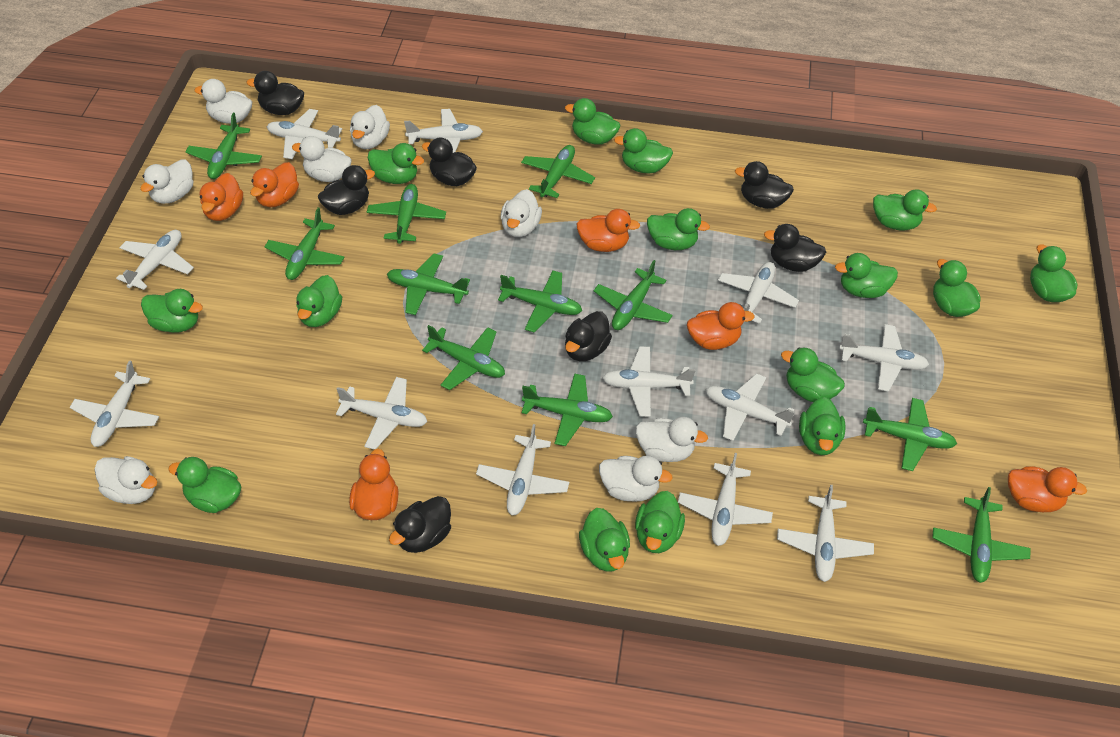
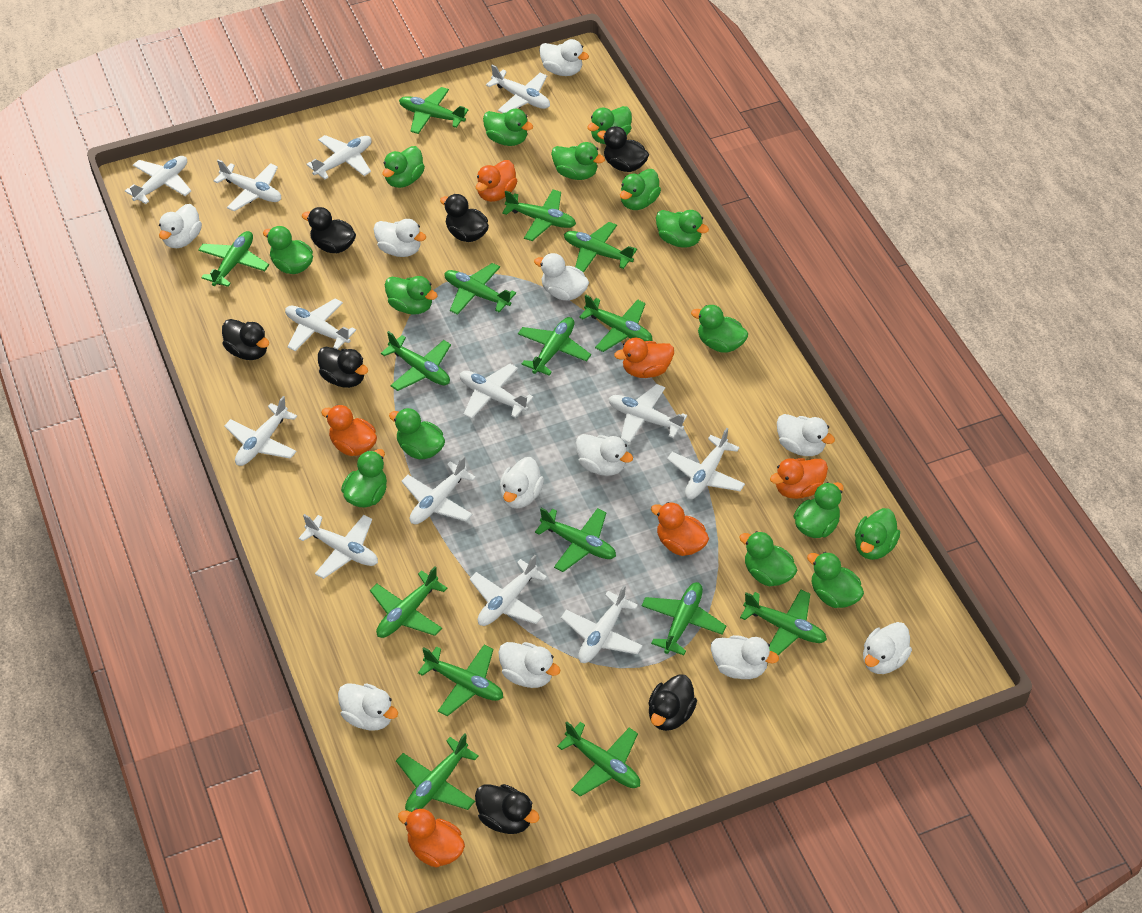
green plane: [186,113,262,179] [265,207,344,280] [367,184,446,244] [387,254,470,315] [422,325,505,390] [498,271,582,333] [521,145,595,198] [521,374,613,446] [594,260,673,330] [863,398,957,471] [932,487,1030,583] = 11 -> [198,231,269,287] [370,566,448,638] [381,331,451,391] [396,734,479,812] [399,87,469,134] [418,645,503,716] [444,263,516,315] [502,190,576,241] [518,317,591,376] [535,508,616,572] [557,722,640,797] [564,222,637,273] [579,295,653,352] [641,582,726,655] [740,590,827,655] = 15
white duck: [95,456,158,504] [140,159,193,204] [195,79,252,124] [292,136,352,182] [350,105,390,149] [501,189,542,237] [599,455,673,502] [636,417,708,462] = 8 -> [159,204,202,248] [338,683,398,731] [374,219,426,257] [498,642,561,688] [500,457,544,508] [534,253,589,301] [539,39,589,76] [576,434,633,476] [711,635,779,679] [777,414,835,456] [863,622,912,674] = 11
white plane: [70,360,159,447] [116,230,194,290] [266,109,342,159] [336,377,427,449] [404,109,483,153] [476,424,569,515] [603,346,696,417] [678,453,773,546] [705,373,795,441] [718,262,799,324] [777,485,874,582] [839,324,929,392] = 12 -> [125,156,191,204] [214,159,281,211] [224,396,297,466] [285,299,356,351] [298,514,378,579] [306,135,372,179] [401,456,476,524] [460,364,534,419] [469,555,547,626] [486,64,550,113] [561,585,643,663] [608,384,687,443] [667,428,745,499] = 13

